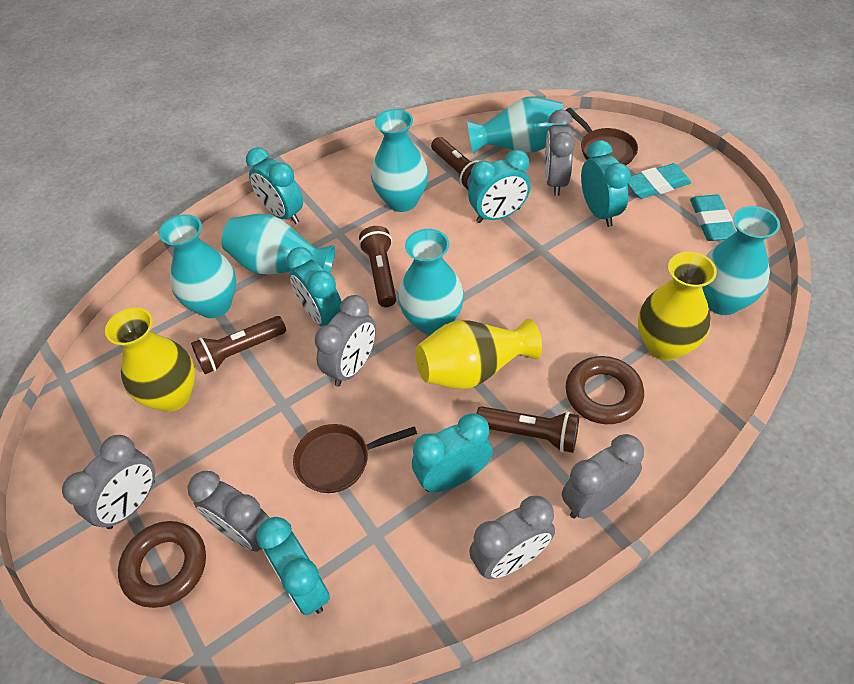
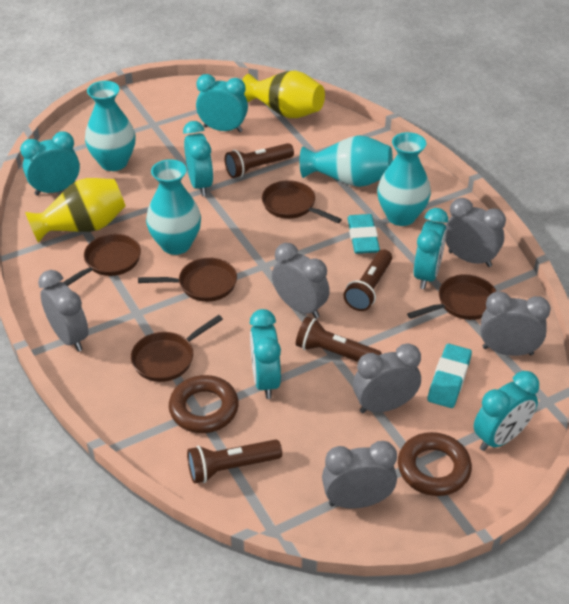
brown pan: [293,424,417,493] [566,108,638,165] = 2 -> [63,234,141,286] [131,315,223,382] [138,258,237,302] [262,180,342,223] [407,274,497,320] = 5
turquoise vase: [159,214,236,318] [221,213,335,275] [371,109,428,212] [398,229,464,335] [467,96,566,154] [702,206,780,315] = 6 -> [85,81,136,171] [146,159,201,255] [300,135,393,187] [377,132,431,226] = 4
yellow vase: [105,307,195,412] [416,319,542,389] [638,252,717,361] = 3 -> [25,178,126,243] [242,70,325,118] = 2

